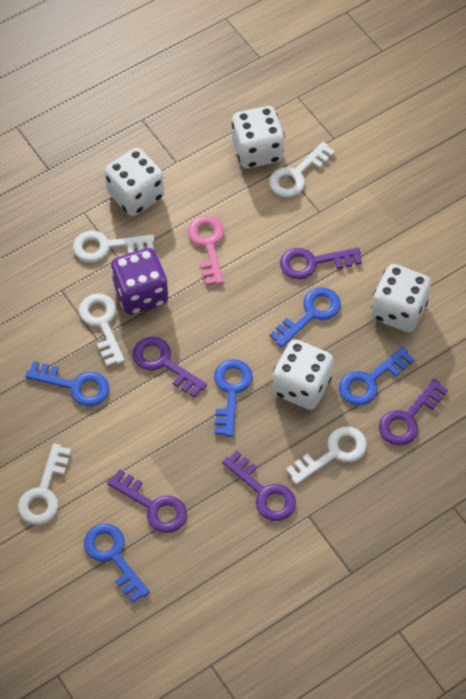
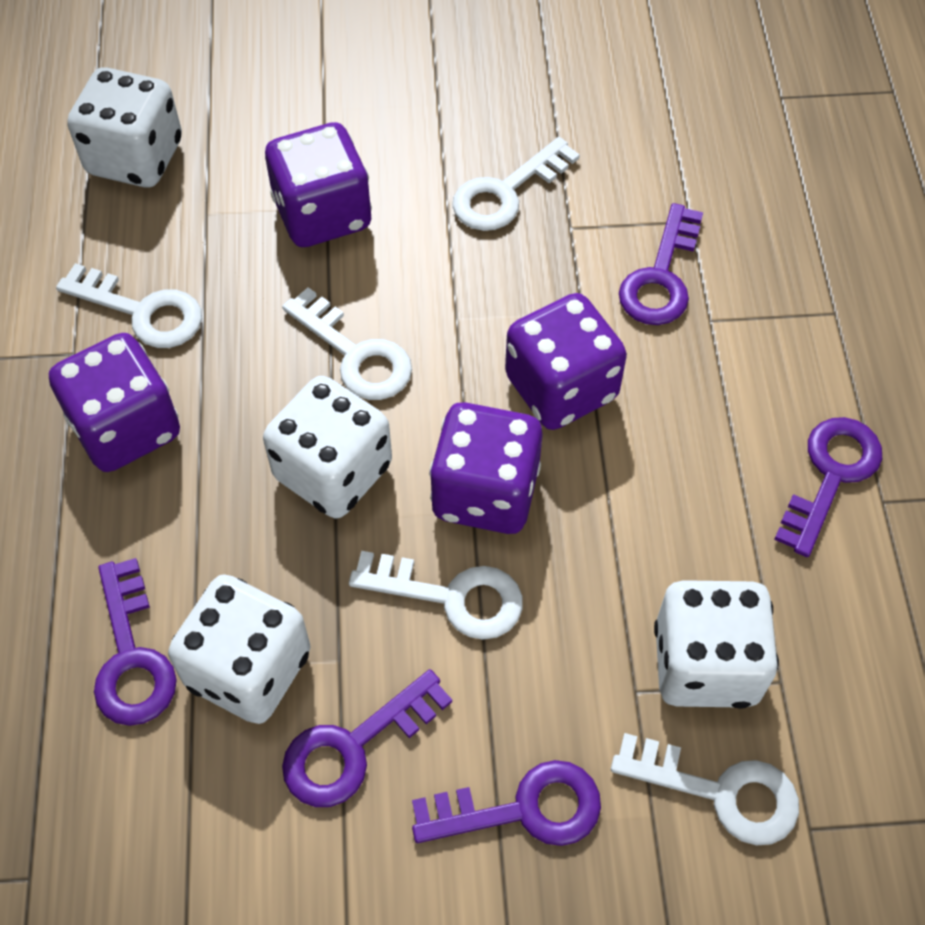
blue key: [25,361,109,406] [84,523,150,603] [214,359,253,437] [270,287,341,348] [339,347,415,406] = 5 -> none = 0
pink key: [188,216,224,285] = 1 -> none = 0
purple dice: [111,248,169,315] = 1 -> [49,333,180,472] [265,122,372,247] [429,402,543,534] [505,293,627,430] = 4

